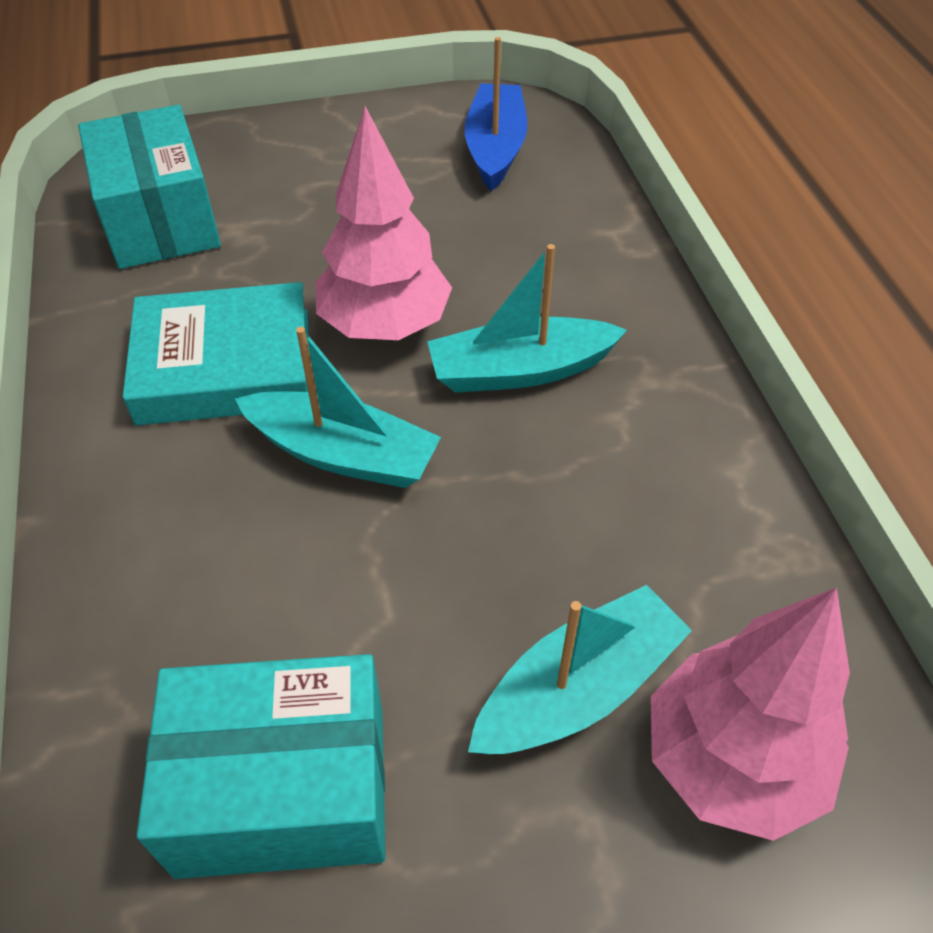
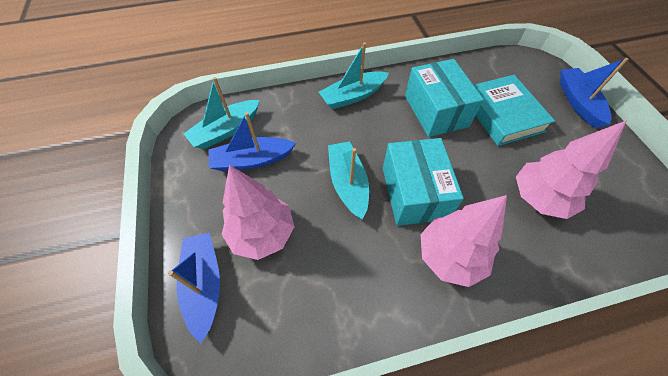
blue boat: [464,37,527,191] = 1 -> [168,233,220,343] [208,112,296,171] [560,58,628,128] = 3
pink tree: [316,106,452,340] [651,588,850,841] = 2 -> [221,165,294,260] [420,195,507,287] [516,120,627,219] = 3

